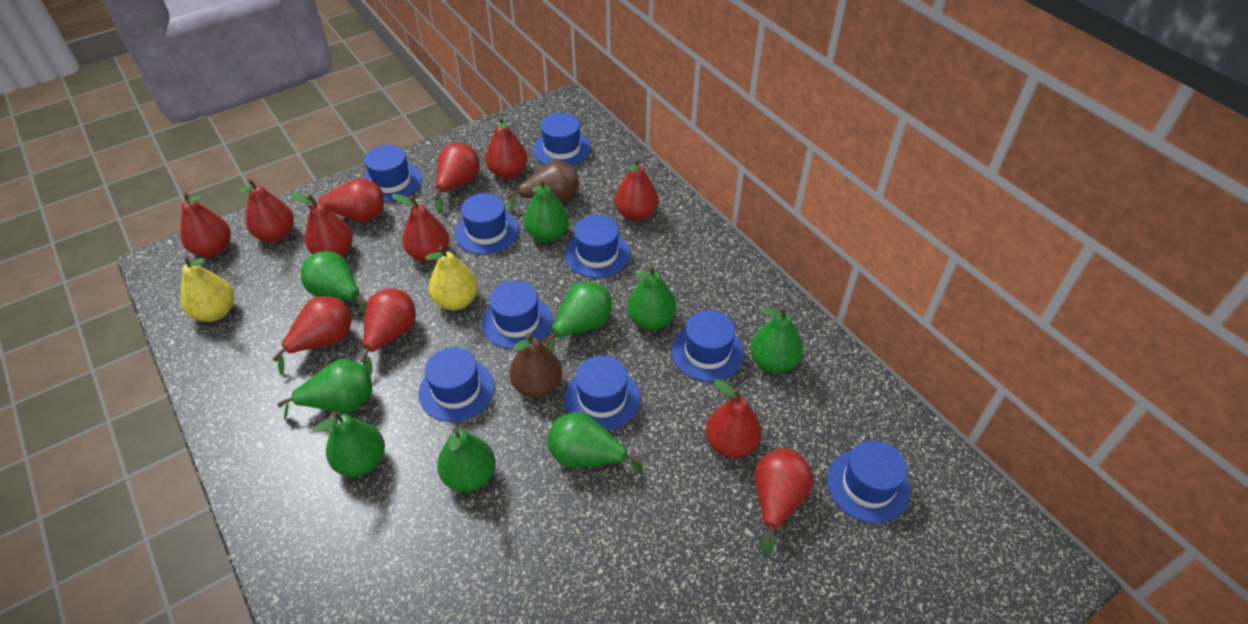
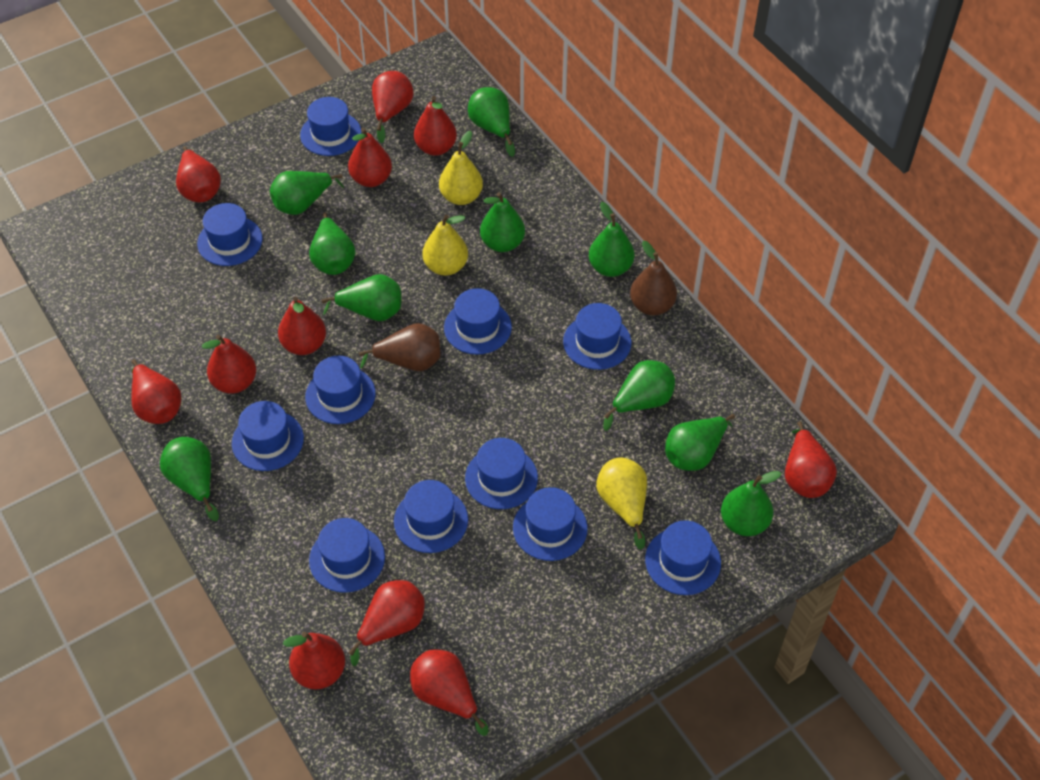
blue hat: [363,145,422,202] [419,347,495,422] [455,193,519,254] [482,280,553,349] [533,113,591,166] [564,356,640,431] [565,215,630,278] [671,310,744,382] [827,440,911,524] = 9 -> [197,203,263,266] [232,401,304,471] [300,97,361,156] [305,356,376,424] [309,518,385,593] [394,480,468,553] [444,288,512,355] [465,438,538,509] [513,487,588,561] [563,303,631,370] [645,520,721,595] = 11
green pear: [277,359,372,420] [301,251,367,314] [314,412,385,477] [437,428,496,492] [524,179,569,242] [545,282,612,353] [547,412,643,474] [627,265,676,330] [751,306,803,373] = 9 -> [160,437,219,521] [270,171,344,215] [309,213,355,275] [322,274,401,321] [468,87,515,157] [480,192,525,252] [589,202,634,277] [603,360,675,431] [665,414,735,471] [721,471,781,536] = 10
red pear: [180,192,231,257] [239,179,294,242] [272,296,352,375] [289,193,353,257] [307,178,384,222] [360,288,416,375] [391,194,449,262] [434,143,480,213] [485,117,528,179] [615,158,658,221] [705,379,762,458] [755,448,814,556] = 12 -> [131,359,181,424] [176,146,221,202] [202,335,256,394] [278,297,326,355] [283,632,345,689] [348,128,392,187] [348,580,425,666] [372,71,413,143] [410,649,489,736] [414,96,457,156] [785,421,837,498] = 11
yellow pear: [180,255,234,322] [425,246,478,310] = 2 -> [422,214,468,276] [439,131,483,205] [596,457,647,550] = 3

